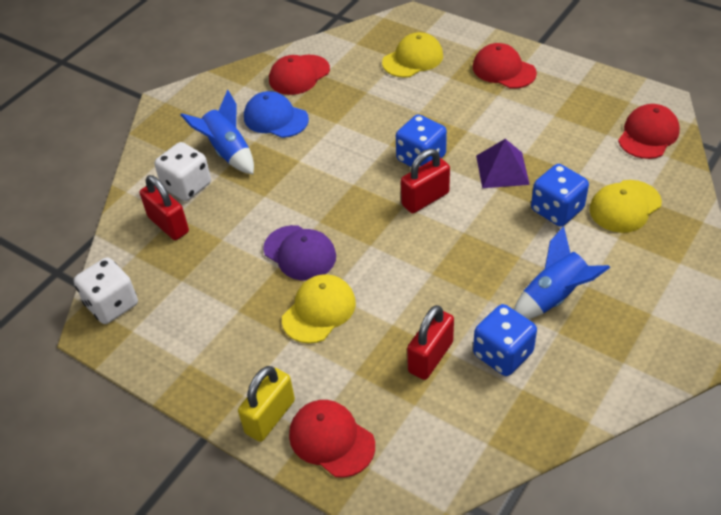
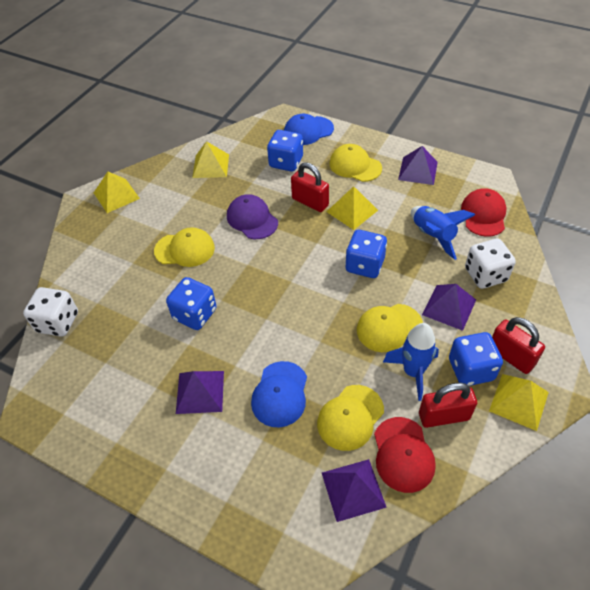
blue cap: [244,91,309,138] = 1 -> [251,361,307,427] [284,114,334,145] = 2
blue dice: [396,114,447,167] [473,304,537,376] [531,164,589,226] = 3 -> [166,277,216,330] [267,130,303,172] [345,230,387,278] [449,332,503,386] = 4
purple pyramid: [476,139,530,188] = 1 -> [176,371,224,414] [322,459,387,522] [398,146,438,185] [422,284,476,331] = 4
red cap: [269,55,330,95] [289,400,375,478] [473,43,537,89] [618,104,680,159] = 4 -> [374,417,436,493] [461,188,507,237] = 2
yellow cap: [282,274,356,344] [382,32,443,78] [589,180,662,233] = 3 -> [154,227,215,267] [317,385,384,451] [329,144,382,182] [357,304,423,352] = 4
yellow padlock: [238,366,295,442] = 1 -> none = 0
yellow pyramid: none = 0 -> [94,171,140,213] [192,141,229,178] [326,186,378,230] [489,374,549,431] = 4

